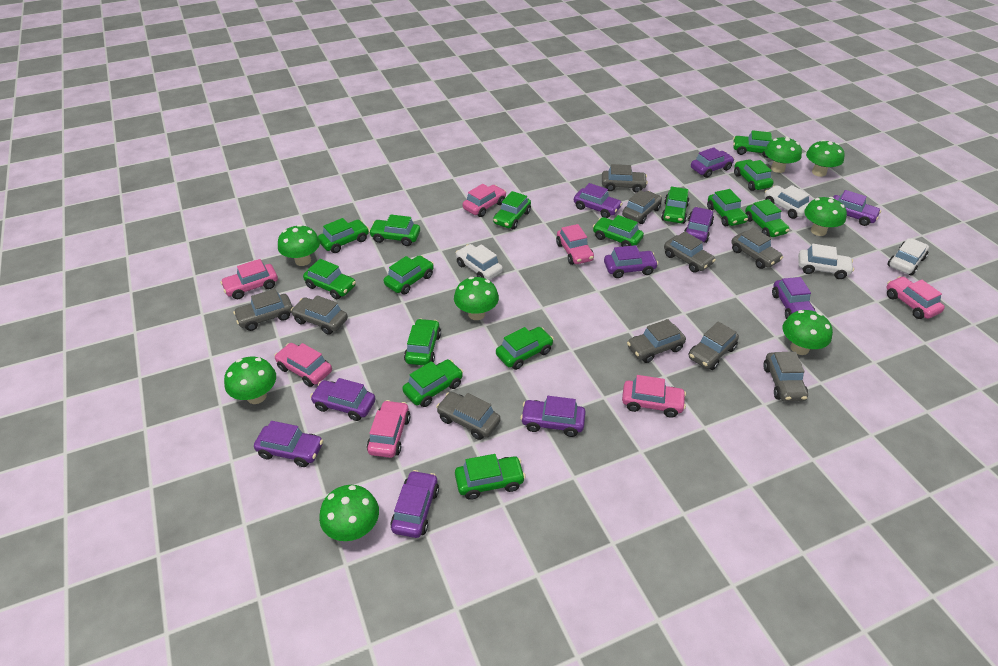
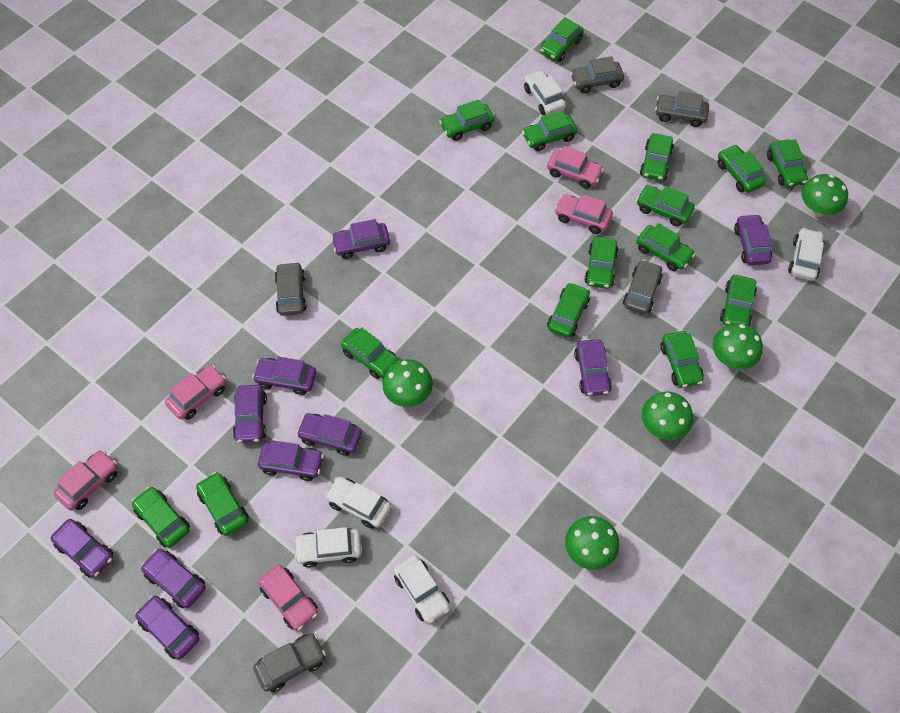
green mushroom: [224,357,276,404] [278,224,320,266] [319,485,379,541] [454,277,499,320] [764,136,802,173] [783,310,833,355] [804,197,847,236] [806,140,845,177] = 8 -> [382,359,433,407] [565,516,620,570] [642,392,693,440] [713,323,763,369] [801,174,848,217] = 5
grey car: [233,289,293,331] [291,295,348,335] [436,392,500,440] [602,164,648,193] [622,190,662,224] [627,319,686,363] [664,231,716,273] [688,321,739,370] [731,227,783,269] [763,352,808,402] = 10 -> [253,634,326,692] [274,262,307,316] [570,56,624,93] [623,259,663,314] [655,91,709,127] = 5
pink car: [220,259,278,299] [274,343,332,387] [367,400,410,458] [463,184,506,217] [556,224,594,265] [622,375,686,418] [886,276,945,319] = 7 -> [53,450,118,511] [165,365,226,420] [258,564,318,630] [547,146,604,189] [555,194,613,234] = 5
white car: [456,244,503,280] [764,185,809,219] [798,244,854,279] [888,238,929,276] = 4 -> [294,527,362,568] [325,477,391,529] [394,555,450,623] [524,70,566,115] [788,228,825,281] = 5

